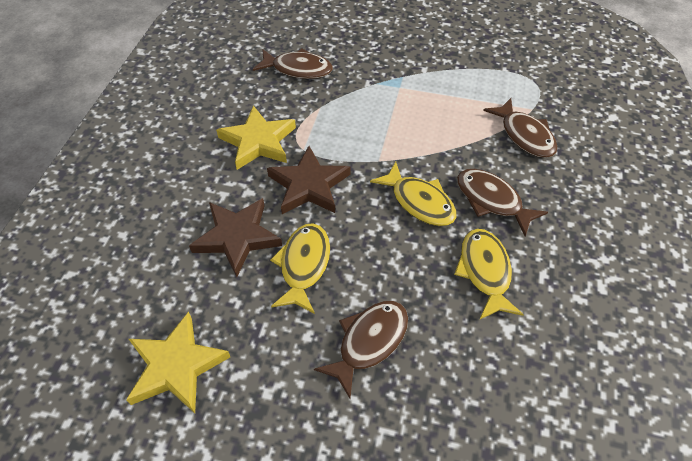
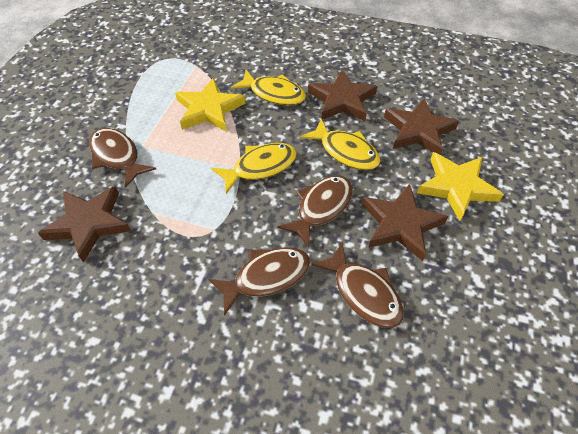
brown star: [189,198,282,277] [267,146,350,214] = 2 -> [38,186,131,263] [308,70,377,121] [362,184,448,261] [384,98,459,155] = 4

